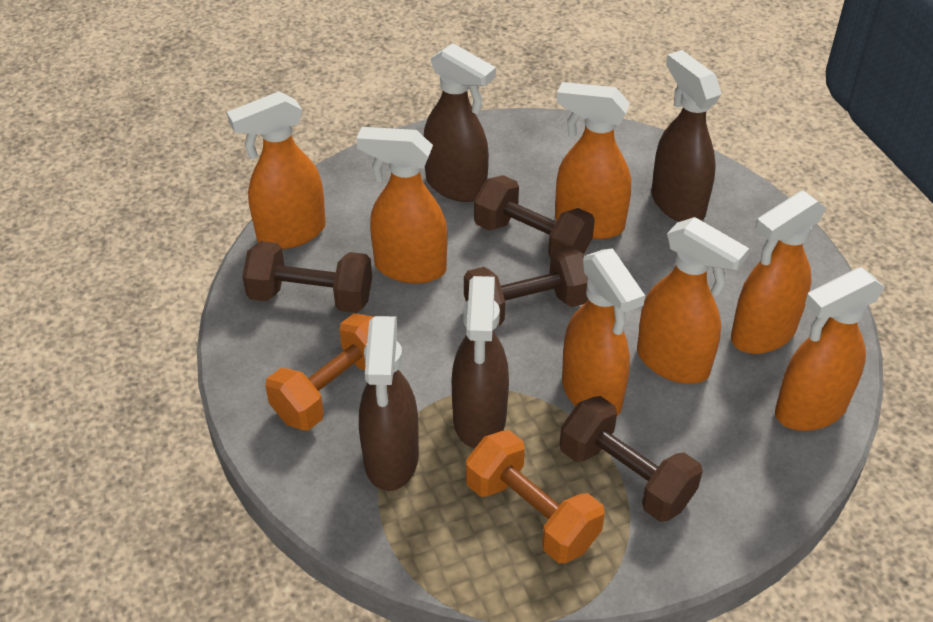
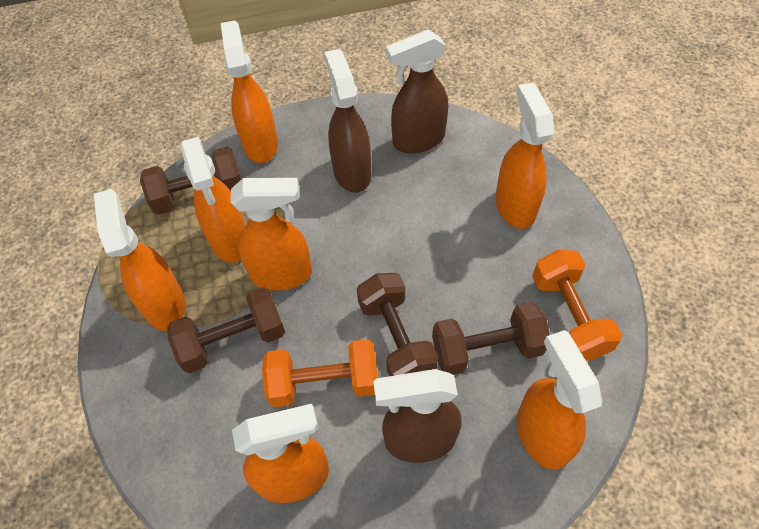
brown spray bottle: [359,316,419,491] [424,43,496,202] [452,276,509,448] [652,50,721,222] = 4 -> [324,49,371,193] [373,369,462,463] [386,30,448,153] = 3

